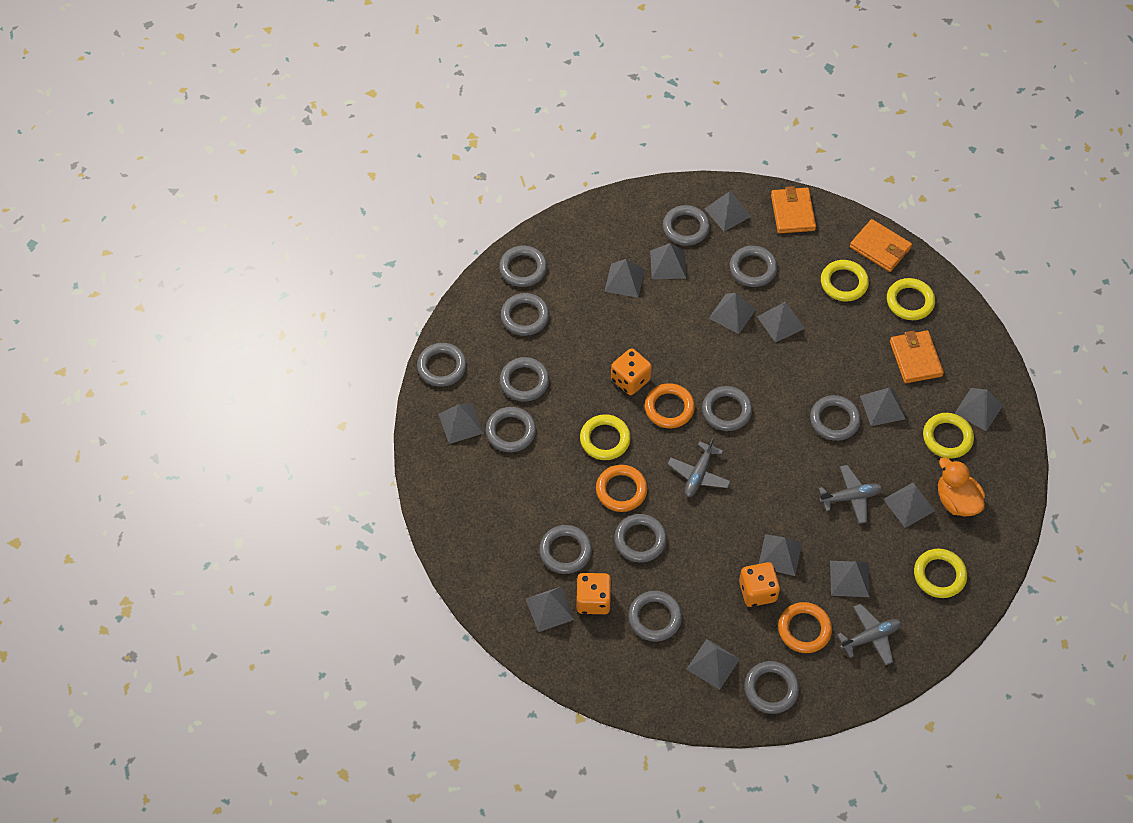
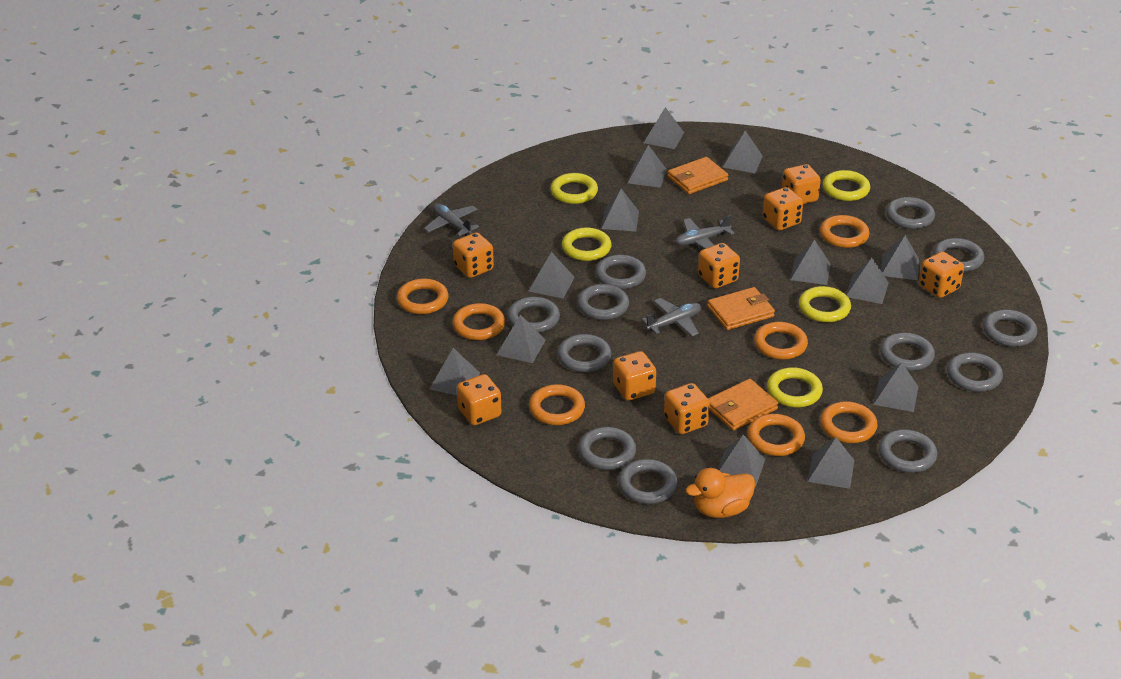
grey ring: [417,343,467,387] [486,407,536,452] [499,246,547,287] [500,357,549,402] [501,293,549,336] [539,525,592,574] [614,514,667,562] [628,591,682,642] [663,205,710,246] [702,386,752,431] [730,246,777,287] [744,661,799,714] [810,395,861,441] = 13 -> [507,296,560,333] [558,334,611,372] [577,284,629,320] [578,427,636,470] [595,255,646,289] [618,459,677,504] [879,429,937,473] [880,332,935,371] [886,197,935,229] [933,238,984,272] [947,352,1003,392] [983,309,1037,347] = 12
orange dice: [576,573,612,614] [611,348,652,395] [739,562,780,607] = 3 -> [453,232,494,278] [457,374,501,425] [613,351,656,401] [664,383,710,434] [698,243,740,288] [762,187,803,230] [782,164,821,204] [919,252,964,298] = 8
orange ring: [596,465,647,512] [645,383,695,428] [778,602,832,653] = 3 -> [397,278,449,314] [453,303,505,340] [529,384,585,425] [747,414,805,456] [754,322,808,360] [820,215,869,248] [820,401,878,443] = 7

